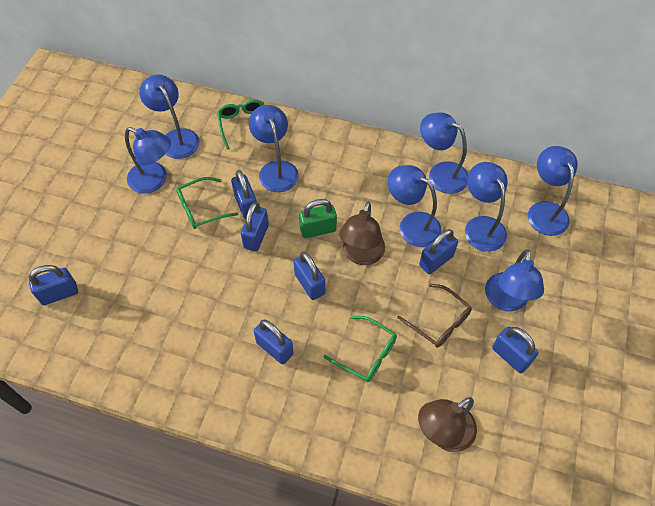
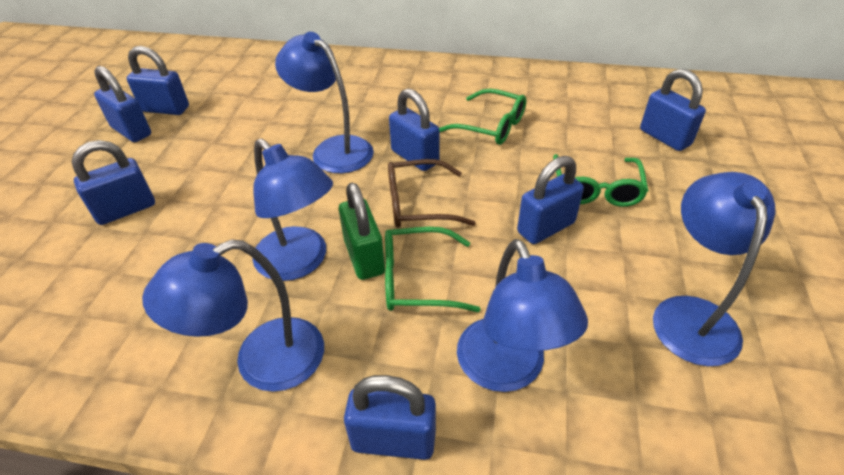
blue lamp: [125,127,171,194] [139,74,199,159] [249,105,299,192] [388,165,441,247] [420,112,468,194] [465,162,507,252] [485,249,544,312] [528,146,578,236] = 8 -> [142,239,324,392] [252,139,333,281] [275,32,374,173] [457,239,588,392] [653,172,775,366] = 5
brown lamp: [339,201,385,265] [418,397,477,452] = 2 -> none = 0

